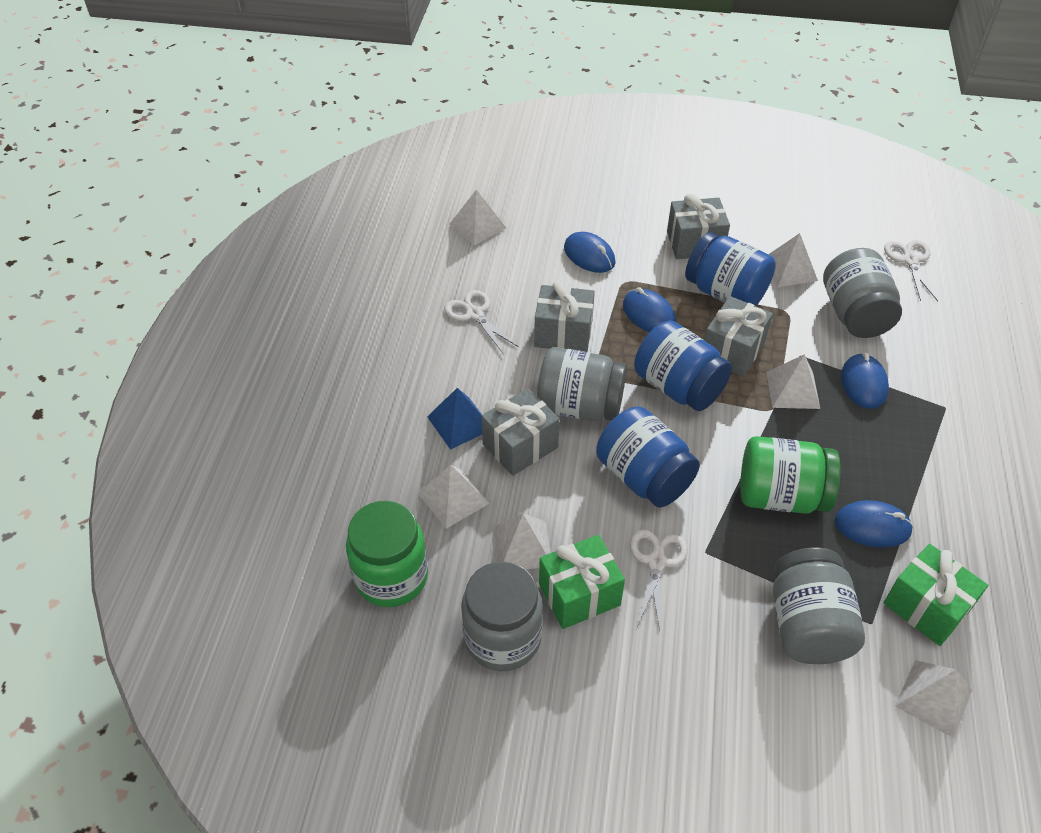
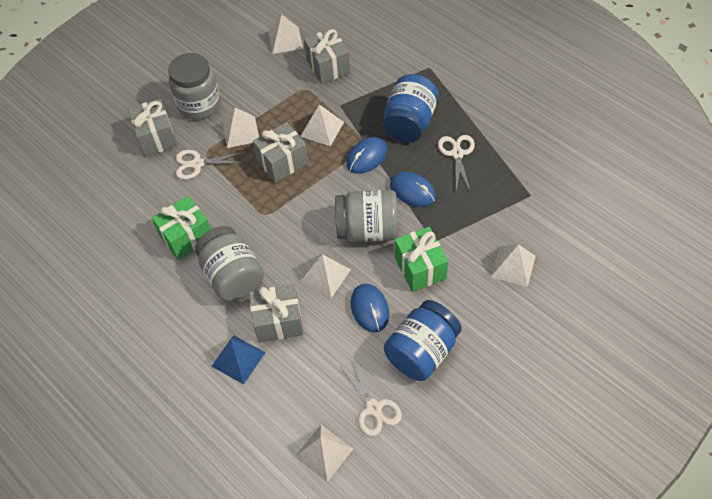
blue jar: [596,407,700,507] [634,321,732,411] [685,232,776,306] = 3 -> [383,74,438,143] [384,300,462,381] = 2
blue mouse: [564,232,616,273] [623,287,676,332] [835,500,913,548] [841,353,889,409] = 4 -> [347,137,387,174] [351,284,389,332] [390,172,436,207] = 3
green jar: [346,501,428,607] [740,436,841,514] = 2 -> none = 0
grey jar: [461,561,543,671] [537,347,627,421] [773,548,865,664] [823,248,902,338] = 4 -> [168,53,220,120] [195,226,264,301] [335,190,398,242] = 3

